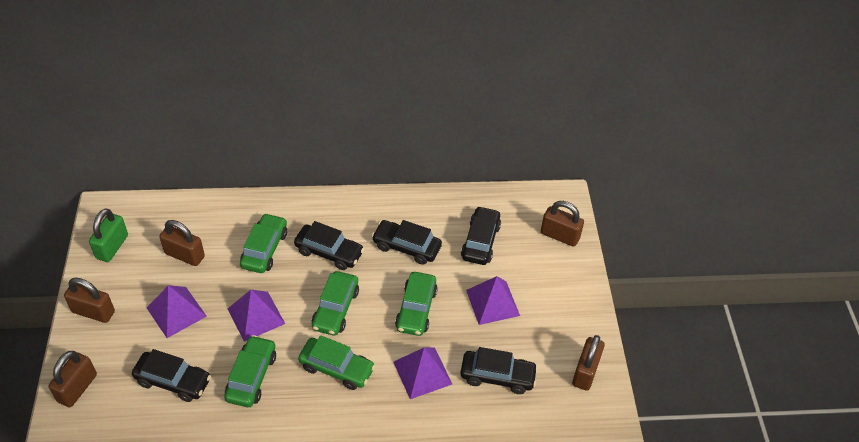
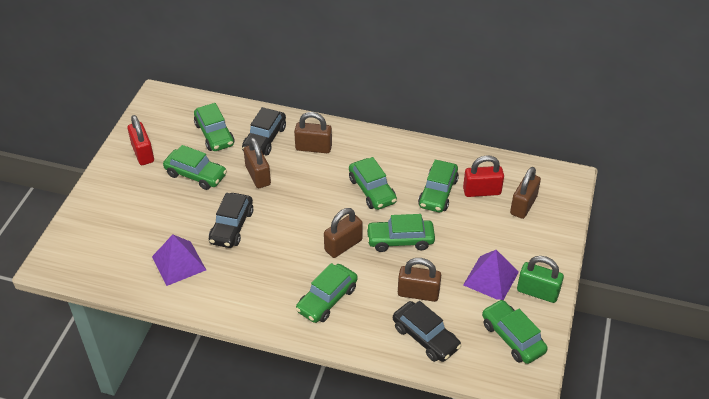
black car: [132,349,211,402] [294,221,364,270] [372,220,442,265] [461,206,501,265] [461,347,538,394] = 5 -> [209,193,253,248] [242,107,286,156] [393,301,462,362] = 3
green car: [224,335,276,407] [240,213,287,273] [298,335,375,390] [312,271,359,336] [395,272,438,336] = 5 -> [163,145,227,190] [194,103,234,151] [296,263,358,323] [349,157,397,210] [366,214,435,252] [418,160,459,212] [482,299,548,364] = 7
purple pyramid: [147,285,207,338] [228,289,285,342] [393,347,452,399] [466,276,520,325] = 4 -> [152,235,206,286] [463,250,519,300] = 2
red padlock: none = 0 -> [127,115,154,165] [463,155,504,197] = 2

